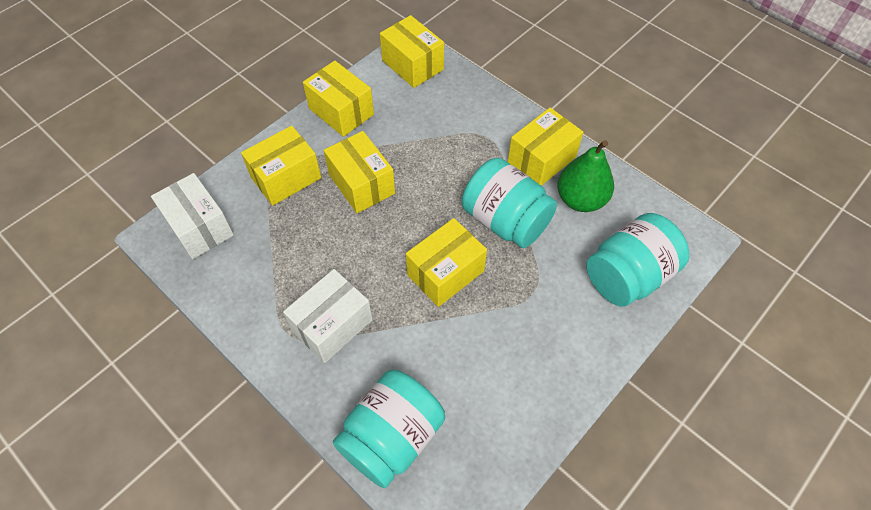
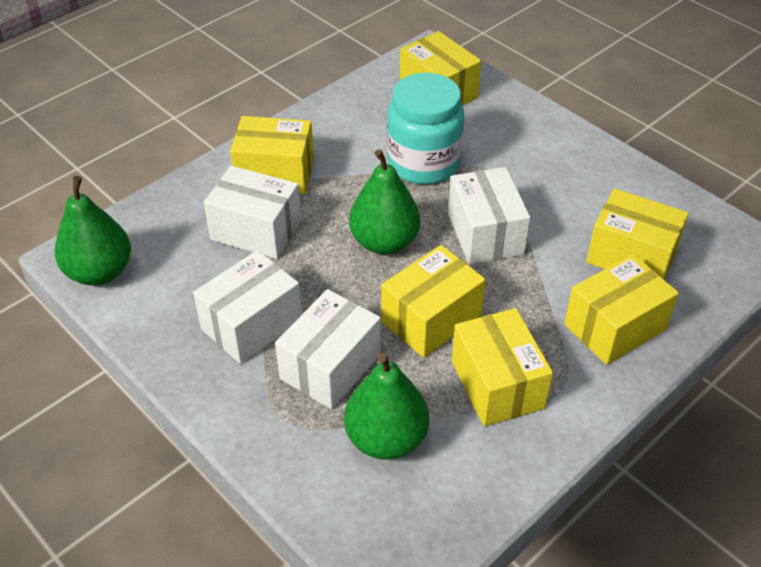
green pear: [557,140,614,212] = 1 -> [55,176,131,286] [344,353,429,460] [349,149,420,255] = 3
turquoise jar: [332,369,445,488] [462,158,557,248] [586,213,689,306] = 3 -> [387,73,464,184] = 1
white box: [151,173,234,259] [283,269,373,363] = 2 -> [193,250,302,364] [204,166,301,259] [275,289,381,409] [448,167,531,264] = 4

